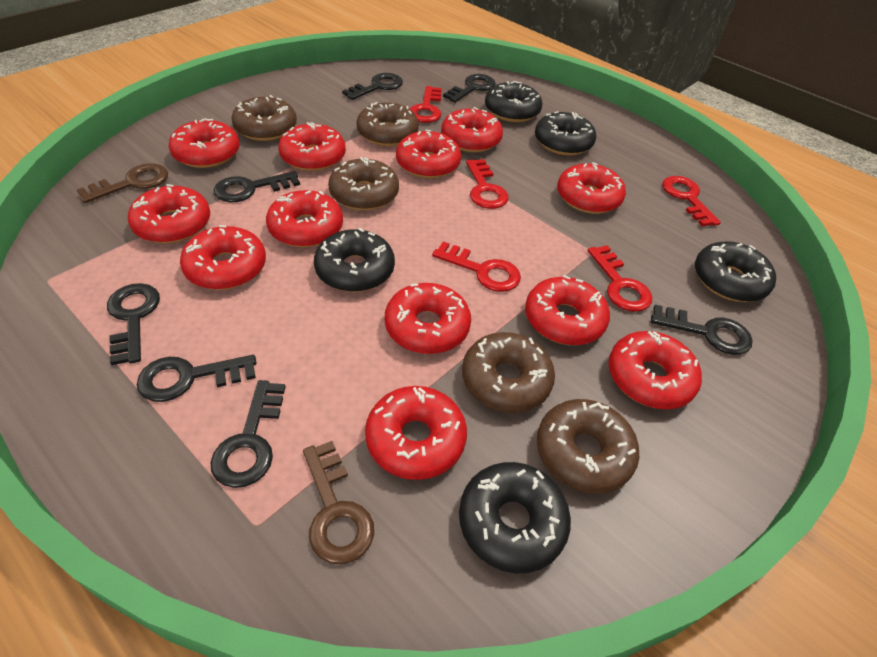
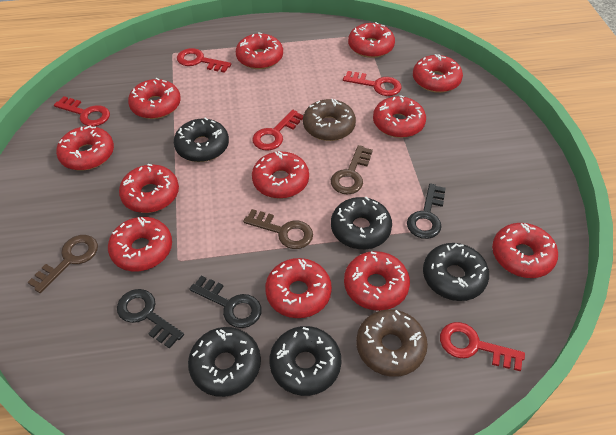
black key: [107,283,160,365] [137,355,256,402] [210,380,286,488] [214,171,300,202] [342,73,403,100] [443,74,496,103] [651,305,753,355] = 7 -> [117,289,184,349] [189,275,261,328] [407,183,446,239] = 3
brown donut: [231,95,297,141] [328,157,399,210] [357,102,419,146] [462,332,555,413] [537,399,639,494] = 5 -> [303,99,356,141] [356,309,428,377] = 2
brown key: [77,163,168,203] [303,441,374,564] = 2 -> [27,235,98,293] [243,209,313,249] [331,145,373,195] = 3

